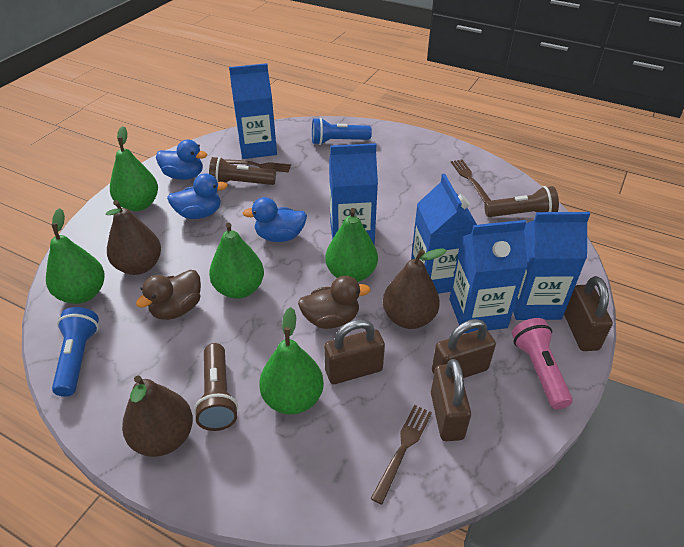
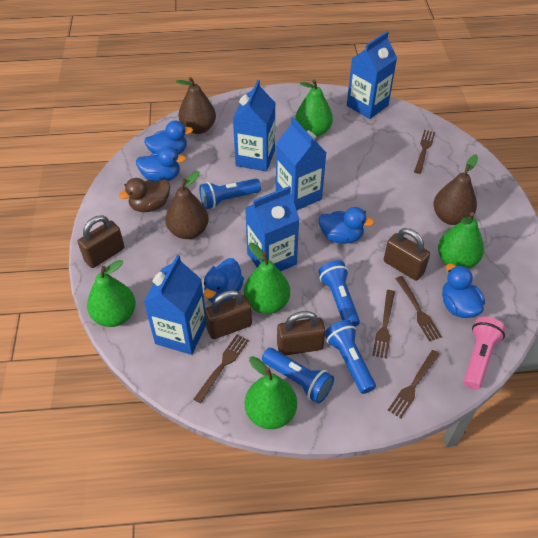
blue duck: [156,140,207,180] [167,173,228,219] [243,197,307,242] = 3 -> [136,146,186,181] [144,120,193,155] [204,258,244,303] [318,207,375,244] [442,263,485,318] = 5
blue flashlight: [52,307,99,397] [312,117,372,145] = 2 -> [199,179,261,209] [262,348,334,404] [318,260,360,327] [325,320,376,394] = 4
brown duck: [136,270,201,320] [298,276,371,329] = 2 -> [119,178,170,212] = 1
brown flashlight: [194,343,238,431] [209,157,276,185] [484,186,559,217] = 3 -> none = 0
brown fork: [224,159,291,172] [371,405,432,505] [451,160,491,203] = 3 -> [194,334,249,403] [372,290,395,359] [388,350,440,418] [395,276,442,341] [414,130,435,174] = 5

